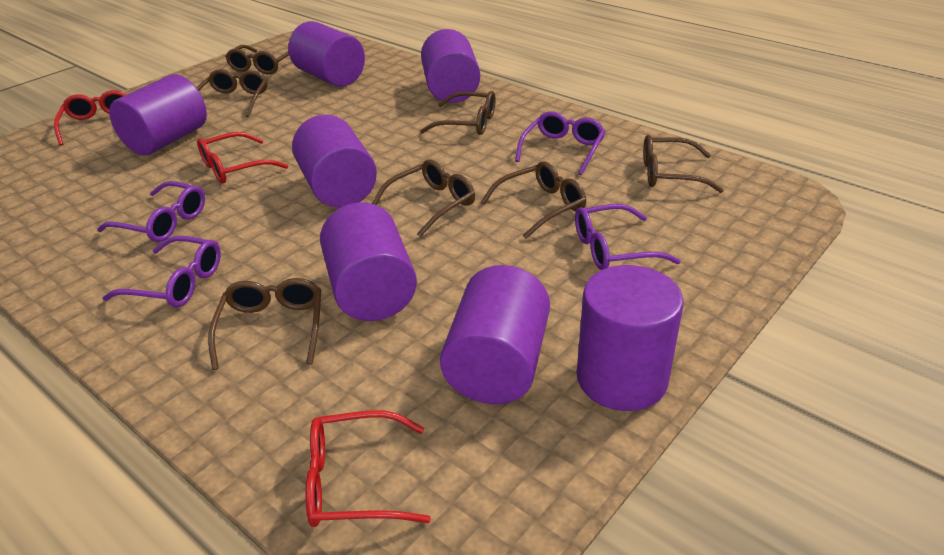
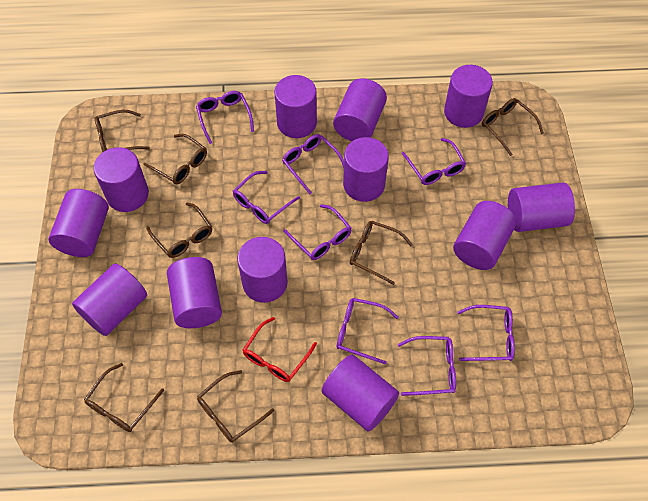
purple cylinder: [109,74,207,155] [288,21,365,87] [292,115,377,208] [320,202,417,321] [421,29,480,103] [440,265,550,404] [577,265,684,411] = 7 -> [48,189,109,257] [72,264,147,336] [93,147,149,212] [167,257,222,328] [237,237,288,303] [274,75,317,138] [322,354,399,432] [333,78,387,141] [343,137,389,202] [444,65,493,128] [453,201,516,270] [508,182,575,232] = 12
purple glasses: [97,181,205,242] [102,236,221,307] [515,111,606,175] [575,204,681,270] = 4 -> [196,91,254,144] [233,171,300,224] [282,134,344,194] [283,204,351,260] [337,298,399,364] [398,336,456,396] [402,138,466,185] [457,305,515,361] = 8
red glasses: [54,90,127,146] [197,132,288,184] [306,410,431,527] = 3 -> [243,317,317,382] = 1

